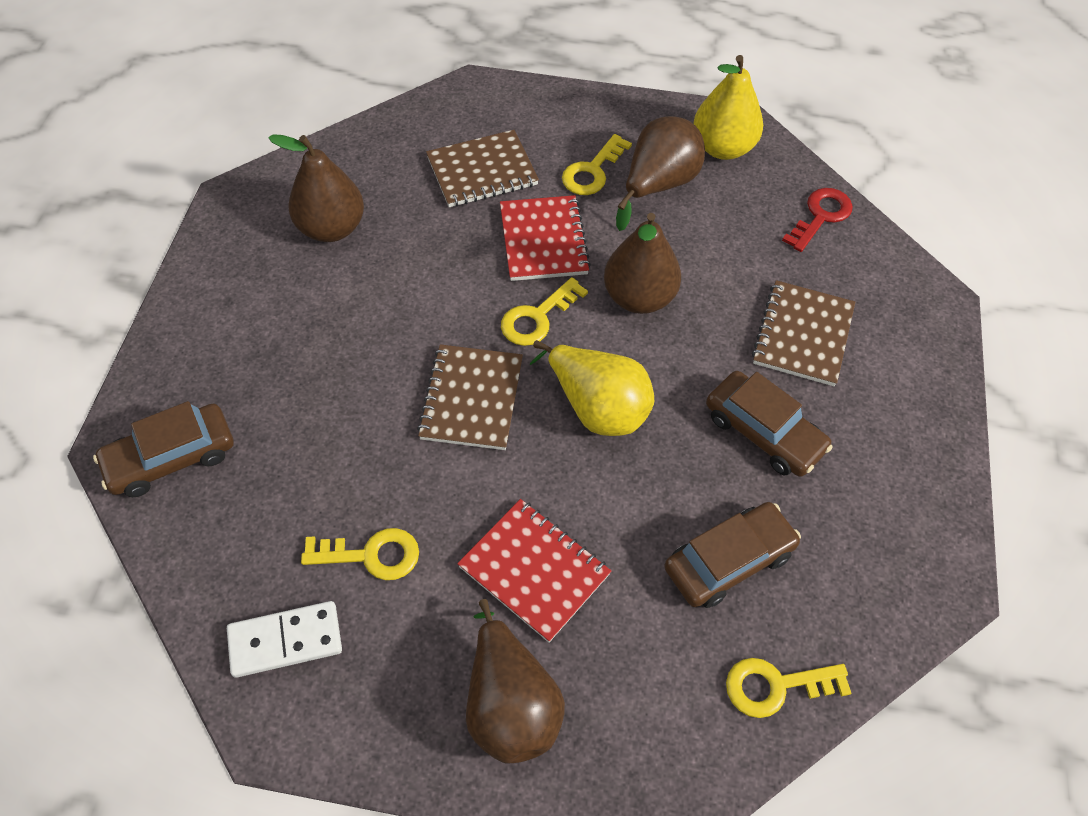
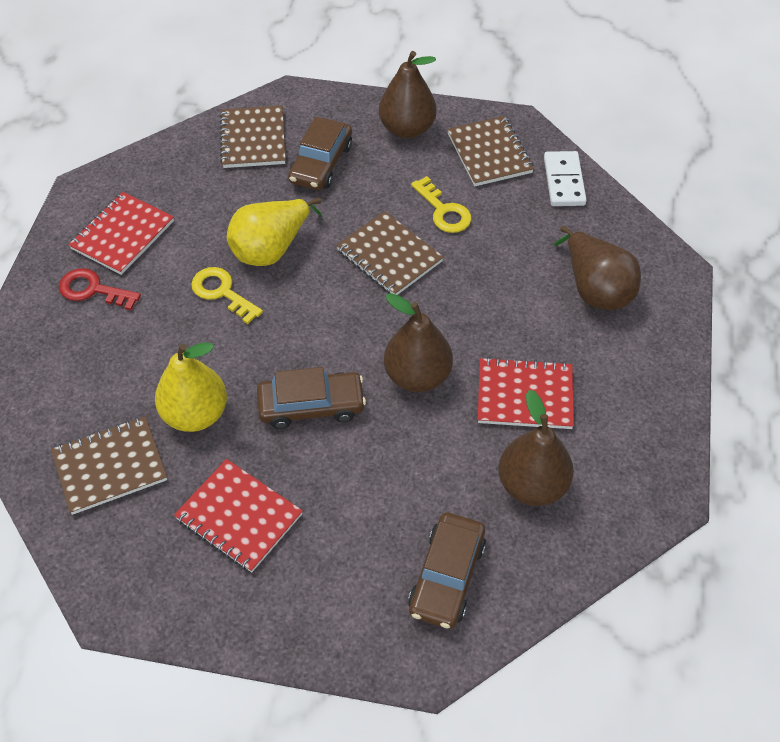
brown notebook: [417,344,523,450] [426,130,539,207] [752,280,855,386] = 3 -> [51,416,167,515] [220,106,286,168] [336,211,444,295] [447,116,534,186] = 4
red notebook: [457,499,611,642] [500,195,591,281] = 2 -> [68,192,174,275] [174,459,303,572] [478,357,574,429] = 3
yellow key: [301,528,419,580] [501,277,588,346] [562,134,632,195] [726,658,851,718] = 4 -> [191,267,263,324] [411,176,472,233] = 2

